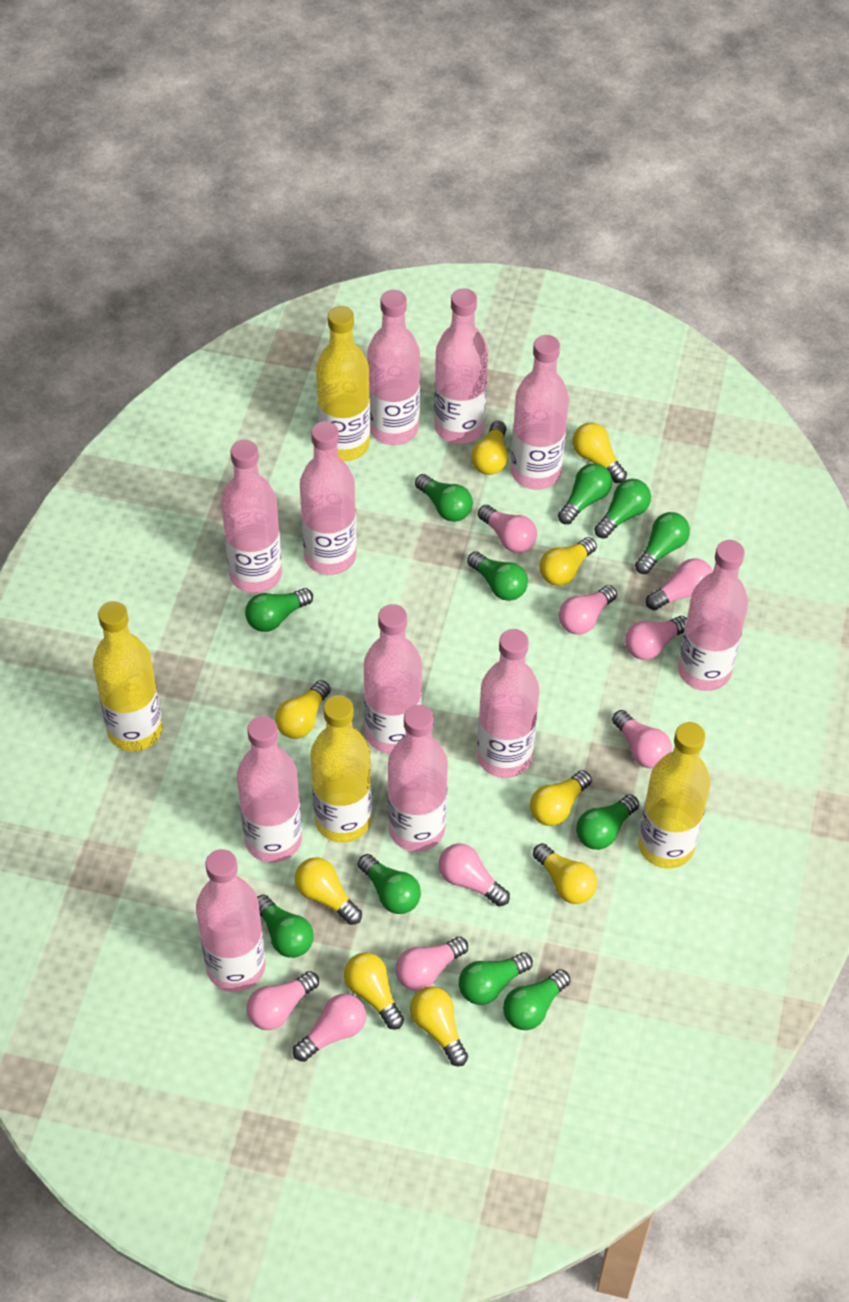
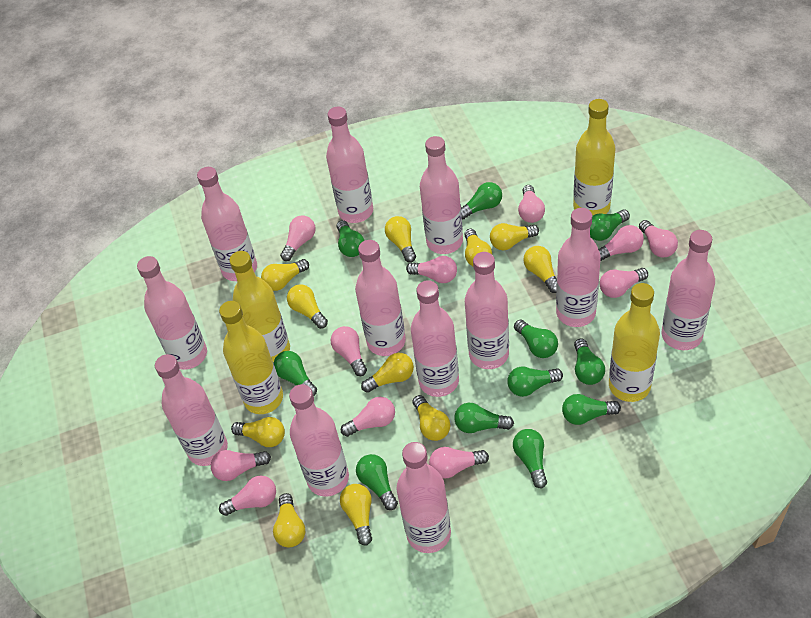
pink bottle: [196,849,266,992] [221,440,282,593] [237,716,302,863] [300,421,357,575] [364,604,422,754] [367,290,420,445] [388,705,448,852] [434,288,488,444] [477,629,539,778] [511,335,569,490] [678,540,748,691] = 11 -> [137,256,207,370] [155,354,228,466] [197,167,257,281] [289,384,349,497] [326,107,373,223] [355,240,406,356] [396,442,451,553] [411,280,459,397] [420,136,463,254] [465,252,509,369] [556,208,601,327] [662,230,715,350] = 12
pink light bulb: [247,971,319,1030] [293,994,366,1062] [395,937,468,991] [439,843,510,907] [478,505,537,553] [559,585,617,635] [612,710,672,768] [625,616,687,660] [646,558,713,610] = 9 -> [211,450,271,481] [219,476,276,516] [280,215,316,261] [331,326,367,376] [341,397,395,437] [406,256,457,283] [429,447,489,478] [518,185,545,223] [598,225,644,261] [600,268,648,298] [639,220,678,258] = 11
yellow light bulb: [275,680,331,739] [295,857,362,925] [344,952,404,1030] [410,986,468,1066] [471,421,508,475] [530,770,592,826] [533,843,597,904] [539,537,597,586] [572,423,627,483] = 9 -> [231,417,285,447] [261,259,309,291] [273,493,305,547] [287,284,328,329] [340,484,372,546] [361,353,414,393] [385,216,416,263] [413,395,450,441] [464,229,492,266] [490,223,539,250] [523,246,557,293] = 11

